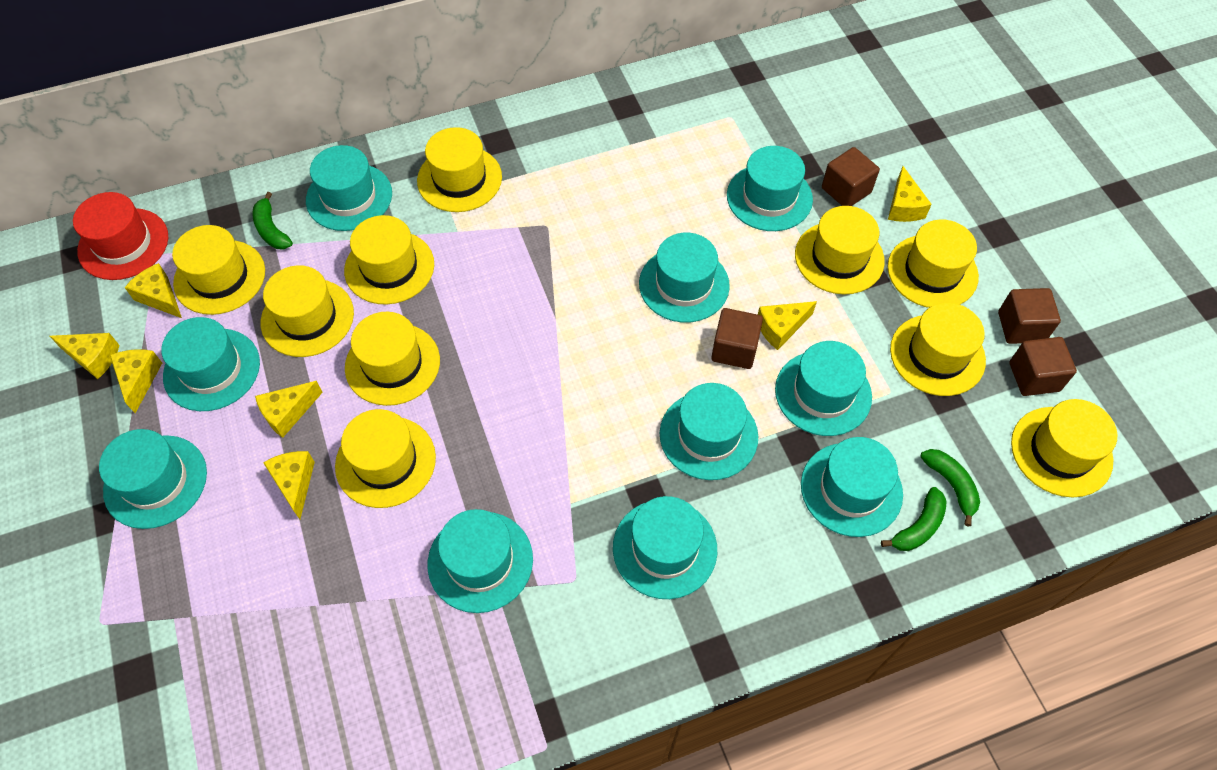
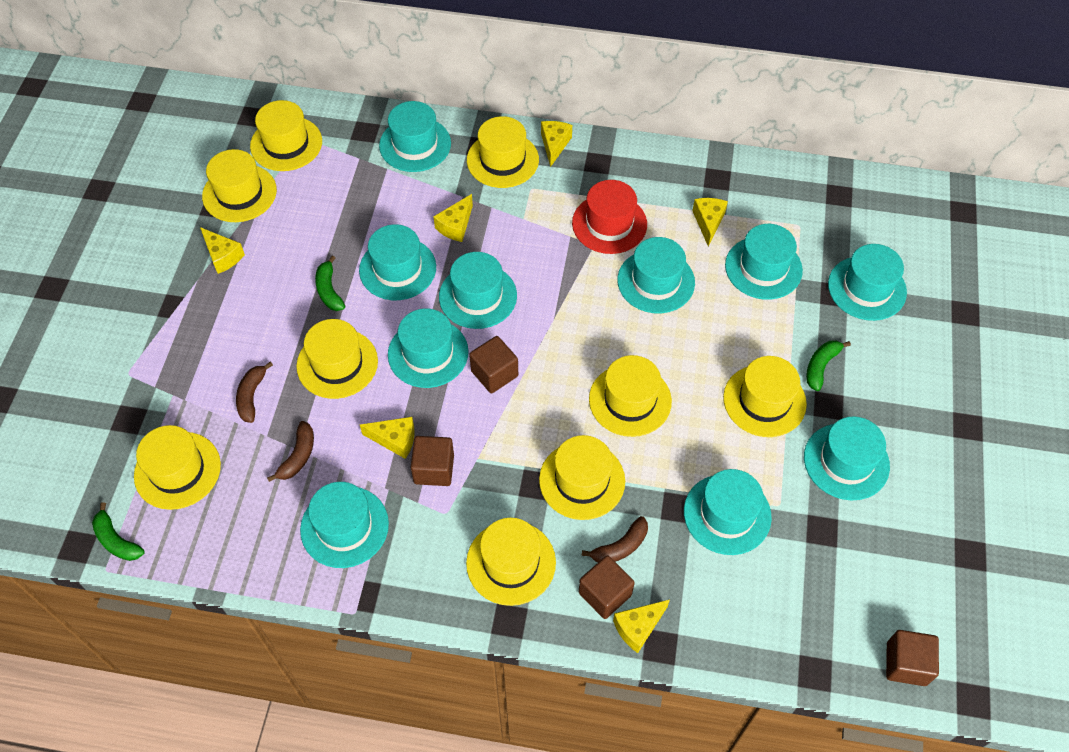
brown banana: none = 0 -> [236,362,273,423] [267,421,314,482] [582,516,648,562] = 3
yellow cheese: [50,333,120,379] [110,349,162,413] [124,263,182,318] [255,381,323,438] [263,451,315,519] [758,301,817,350] [888,166,932,222] = 7 -> [200,227,245,274] [360,417,415,459] [433,194,473,242] [541,121,572,167] [613,599,670,653] [692,198,728,246] = 6
yellow hat: [172,225,265,315] [261,265,354,357] [335,409,436,508] [344,215,434,305] [345,312,440,406] [417,127,502,212] [795,206,885,294] [888,220,979,308] [890,303,986,396] [1011,399,1117,497] = 10 -> [134,425,221,510] [202,149,277,222] [250,100,322,171] [296,319,378,399] [466,518,556,606] [467,116,539,188] [539,435,625,520] [589,355,672,437] [723,356,807,437] = 9

